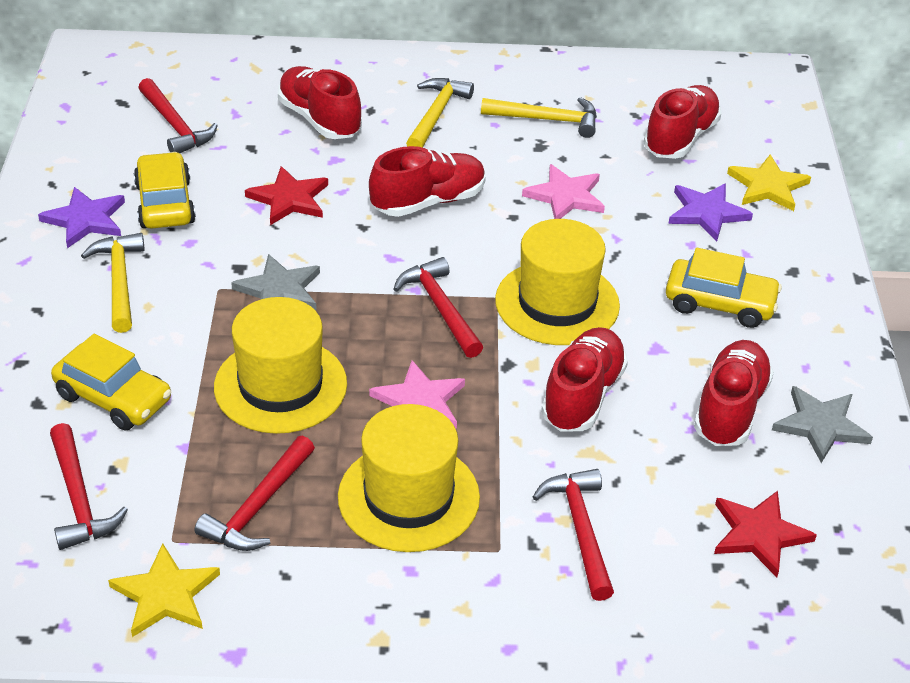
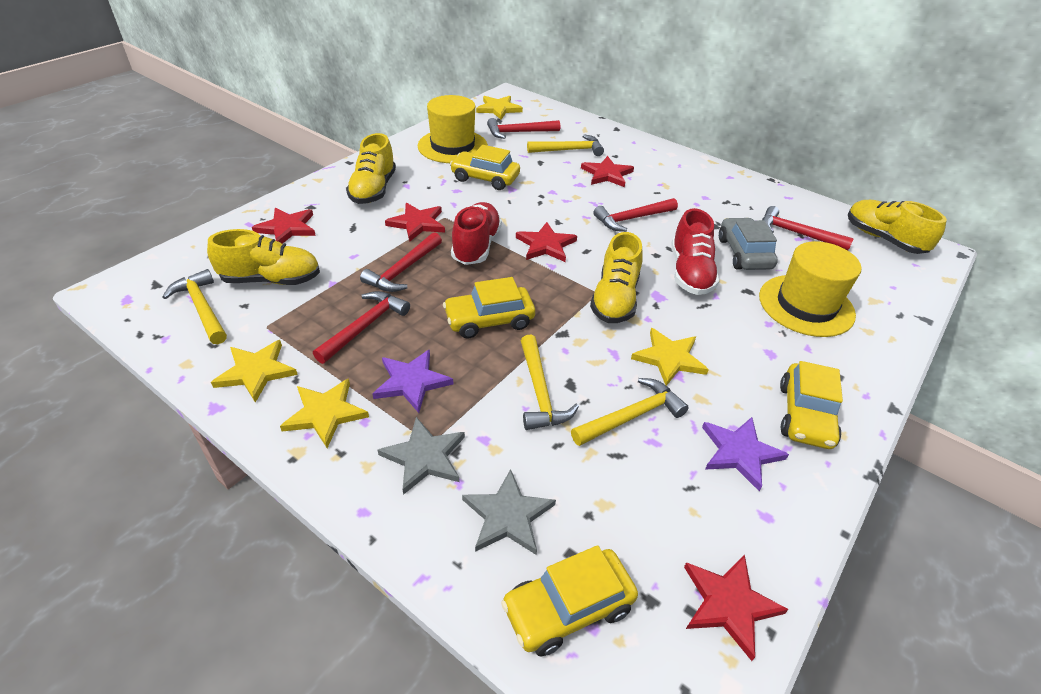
grey car: none = 0 -> [719,218,778,270] = 1
pink star: [369,360,465,429] [522,164,605,219] = 2 -> none = 0
red shoe: [278,66,362,139] [369,146,486,217] [541,327,628,432] [644,85,721,159] [694,340,774,446] = 5 -> [451,202,502,265] [671,208,719,295] = 2
red star: [245,166,328,225] [714,491,817,577] = 2 -> [252,208,316,244] [385,203,445,242] [516,222,577,262] [581,156,634,187] [684,555,789,661] = 5
yellow car: [51,334,171,431] [134,152,196,229] [666,248,782,328] = 3 -> [443,277,535,338] [450,145,520,190] [501,545,638,656] [780,361,843,449] = 4
yellow hammer: [81,233,145,333] [406,78,474,148] [481,97,597,138] = 3 -> [163,269,227,344] [521,335,579,430] [527,134,604,156] [571,378,689,446] = 4
yellow hat: [214,297,347,434] [338,404,480,552] [495,219,620,345] = 3 -> [418,95,488,163] [759,241,862,337] = 2
yellow shoe: none = 0 -> [207,229,320,285] [346,133,396,204] [590,232,643,323] [848,200,947,254] = 4
yellow star: [108,543,220,637] [727,154,811,211] = 2 -> [211,340,298,403] [280,378,369,448] [476,96,523,120] [631,328,709,386] = 4

